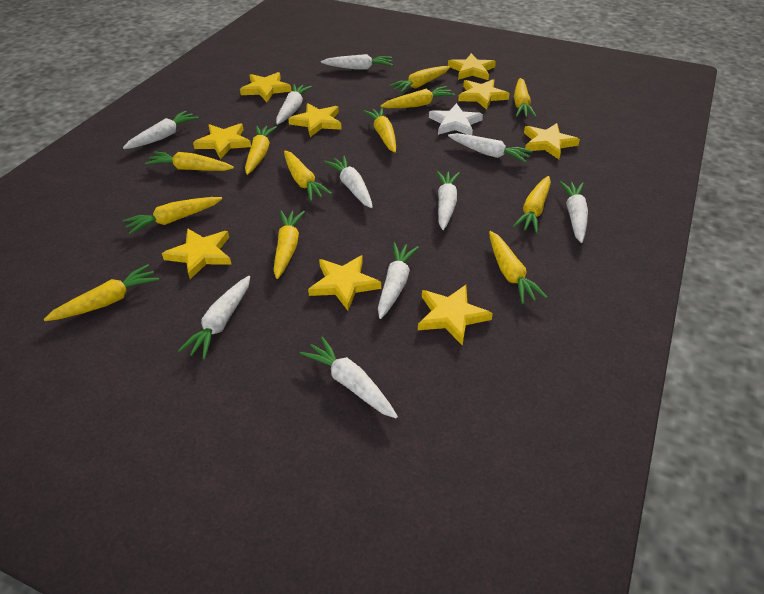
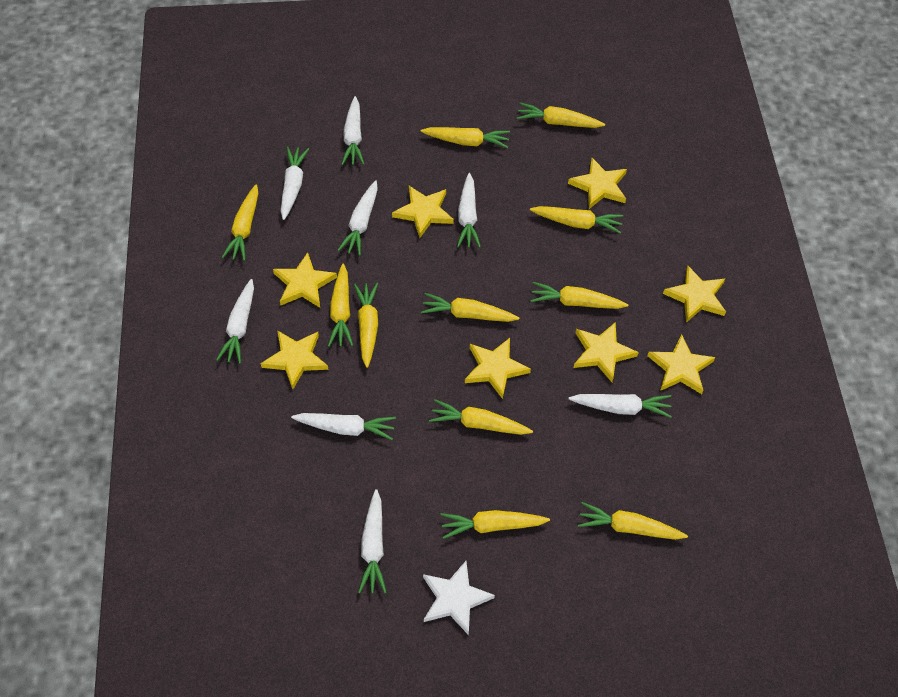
white carrot: [123,111,199,149] [178,276,250,360] [276,84,312,125] [300,337,398,419] [321,54,393,70] [324,156,373,208] [378,242,419,319] [437,171,460,230] [448,133,533,163] [560,181,588,243] = 10 -> [216,279,254,364] [281,147,309,220] [291,413,396,440] [338,180,378,256] [342,96,364,165] [358,489,387,594] [457,173,481,248] [569,394,672,418] = 8
yellow carrot: [43,264,159,321] [123,197,222,235] [145,151,234,171] [245,125,277,175] [274,210,305,279] [284,151,332,201] [363,108,396,153] [380,86,455,108] [389,66,450,93] [489,231,548,304] [513,176,551,233] [514,78,537,117] = 12 -> [222,185,258,261] [328,264,353,347] [354,283,378,368] [421,127,510,148] [421,293,520,322] [429,399,533,435] [440,510,550,539] [516,103,605,128] [530,206,623,233] [530,282,628,309] [578,502,688,540] = 11
yellow star: [162,228,232,279] [193,123,251,159] [240,72,292,102] [288,103,342,137] [308,255,381,311] [418,285,493,346] [448,53,496,80] [458,79,510,110] [524,123,580,159] = 9 -> [260,330,328,389] [273,252,337,308] [392,186,454,238] [465,338,531,399] [568,158,627,209] [574,322,639,382] [647,334,715,394] [663,266,726,323] = 8

